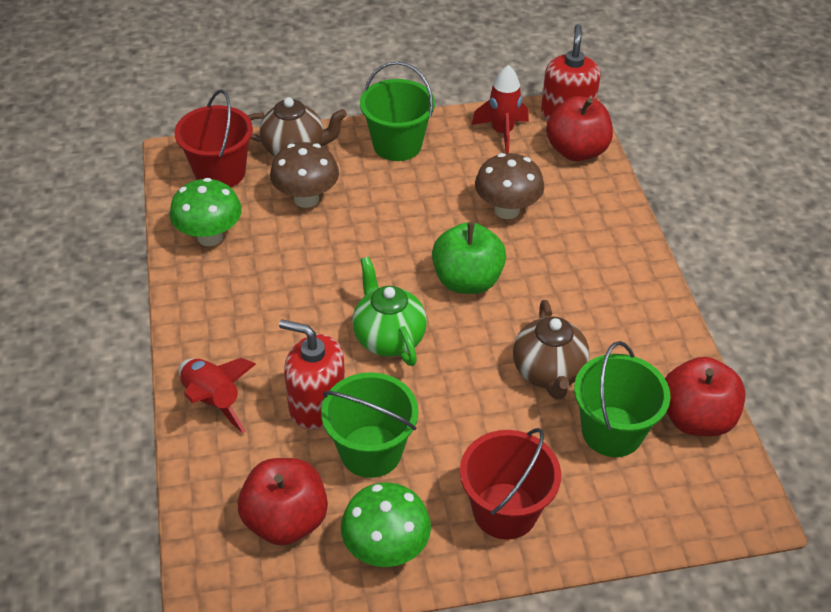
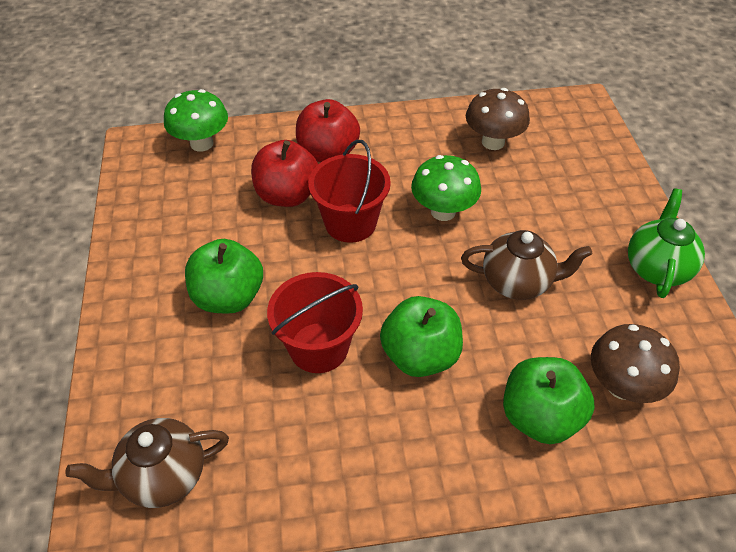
green apple: [432,222,506,294] = 1 -> [185,239,263,313] [380,296,463,377] [503,357,595,444] = 3
green bucket: [321,372,418,478] [360,61,435,161] [574,341,671,457] = 3 -> none = 0
red apple: [238,458,328,546] [546,96,613,161] [665,357,746,437] = 3 -> [251,140,318,207] [296,99,360,162] = 2
red rocket: [179,358,256,433] [472,65,529,153] = 2 -> none = 0
red soap dispenser: [279,319,345,429] [541,24,601,120] = 2 -> none = 0

